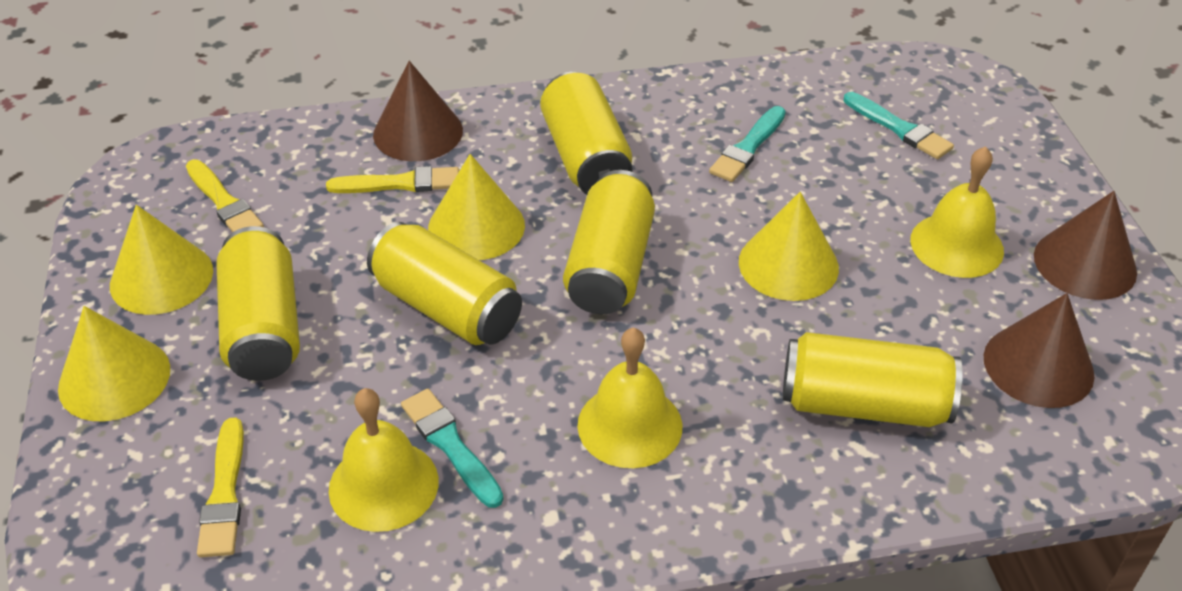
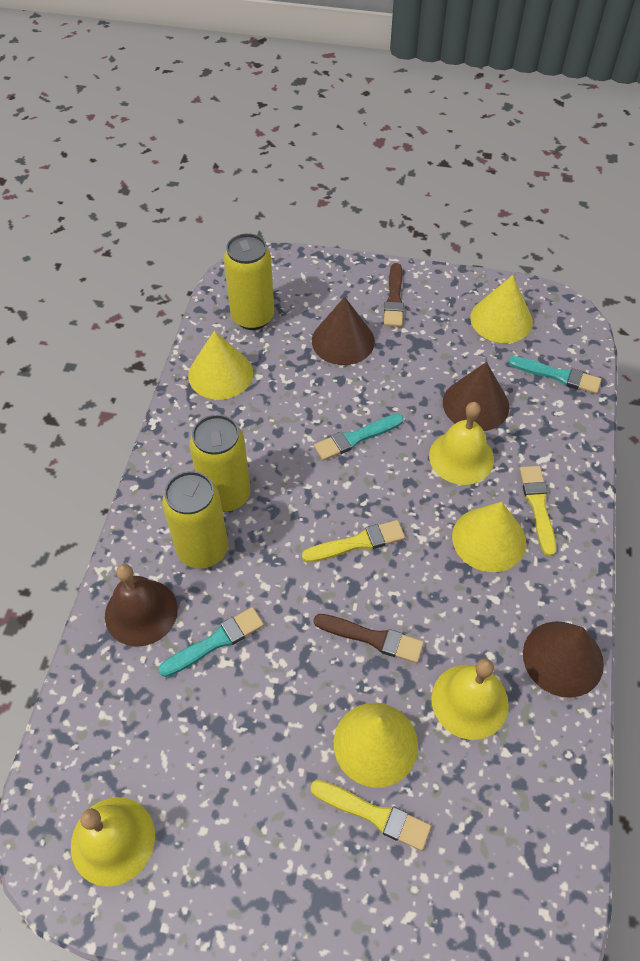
brown bell: none = 0 -> [105,564,178,647] = 1
brown brush: none = 0 -> [314,614,424,663] [384,263,404,327] = 2
yellow can: [217,226,300,381] [367,222,522,345] [540,72,632,195] [563,170,655,314] [783,332,963,427] = 5 -> [162,471,228,568] [189,414,251,512] [224,233,274,330] = 3

